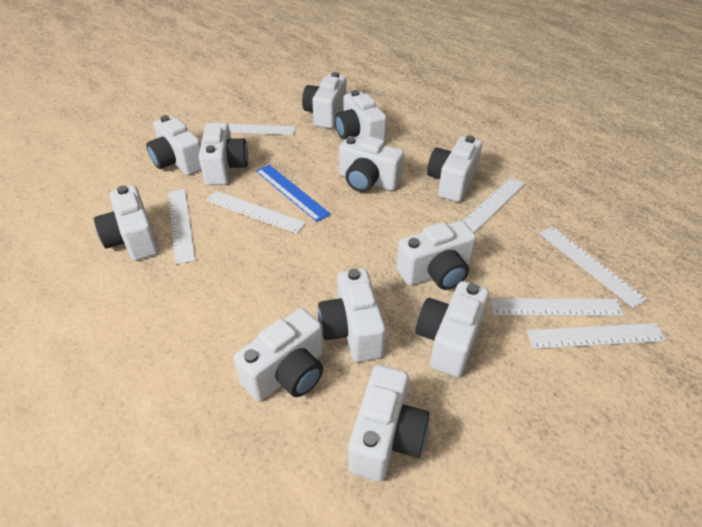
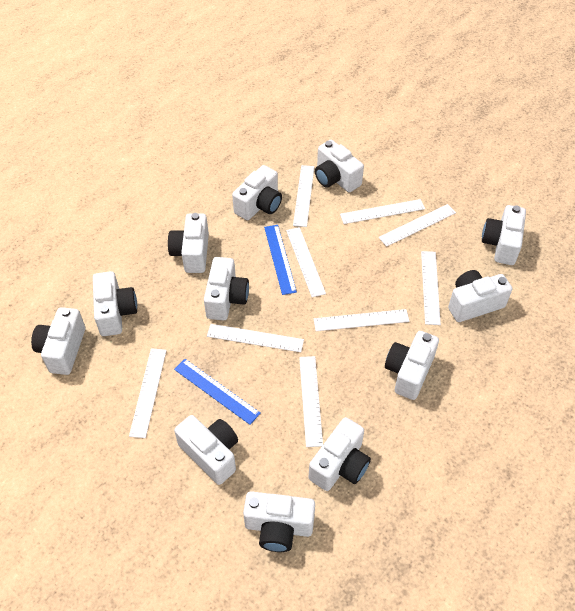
blue ruler: [256,165,331,222] = 1 -> [174,359,261,425] [264,225,297,295] = 2
white ruler: [168,189,195,264] [203,124,296,135] [206,191,306,234] [463,177,525,233] [490,298,624,316] [527,323,667,349] [539,227,647,308] = 7 -> [129,348,167,438] [207,324,304,352] [286,227,326,297] [293,165,314,227] [299,356,323,447] [314,309,410,331] [340,199,425,224] [378,204,456,247] [421,251,441,325] = 9

